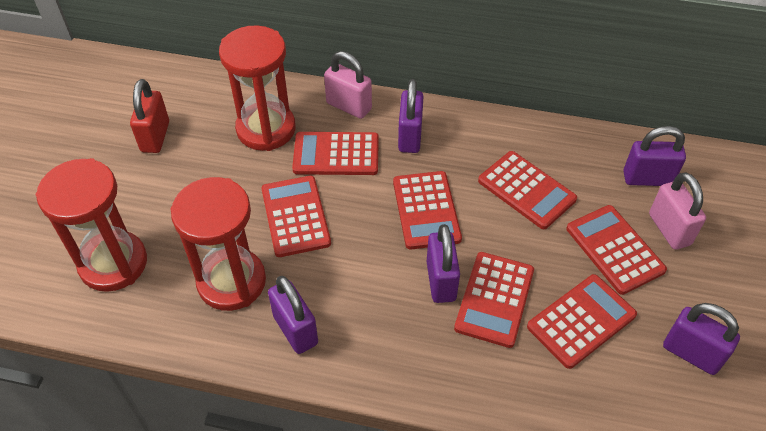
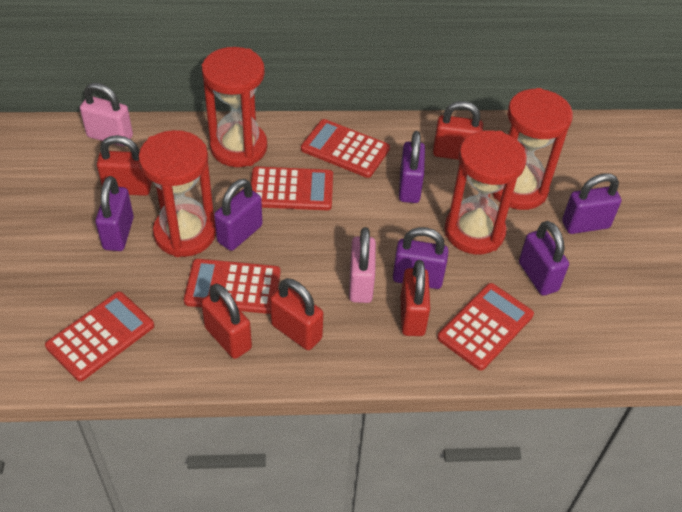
purple padlock: [268,276,318,354] [398,79,424,153] [427,224,460,303] [623,126,686,186] [663,303,740,375] = 5 -> [95,176,134,251] [214,179,262,251] [393,227,449,289] [399,131,425,203] [519,221,569,296] [562,173,621,234] = 6
red calculator: [261,176,331,257] [292,132,379,175] [393,171,462,250] [454,252,534,348] [478,151,577,229] [527,274,637,369] [566,205,667,295] = 7 -> [45,291,154,381] [184,259,280,314] [251,166,333,210] [301,119,390,178] [437,283,534,370] = 5
red hourglass: [36,158,147,292] [171,177,266,311] [219,25,296,151] = 3 -> [138,130,216,257] [202,47,267,167] [444,130,527,255] [492,88,573,210] = 4
red padlock: [130,79,169,153] = 1 -> [97,135,152,196] [201,284,252,359] [270,278,323,350] [400,260,430,336] [433,101,483,160] = 5

